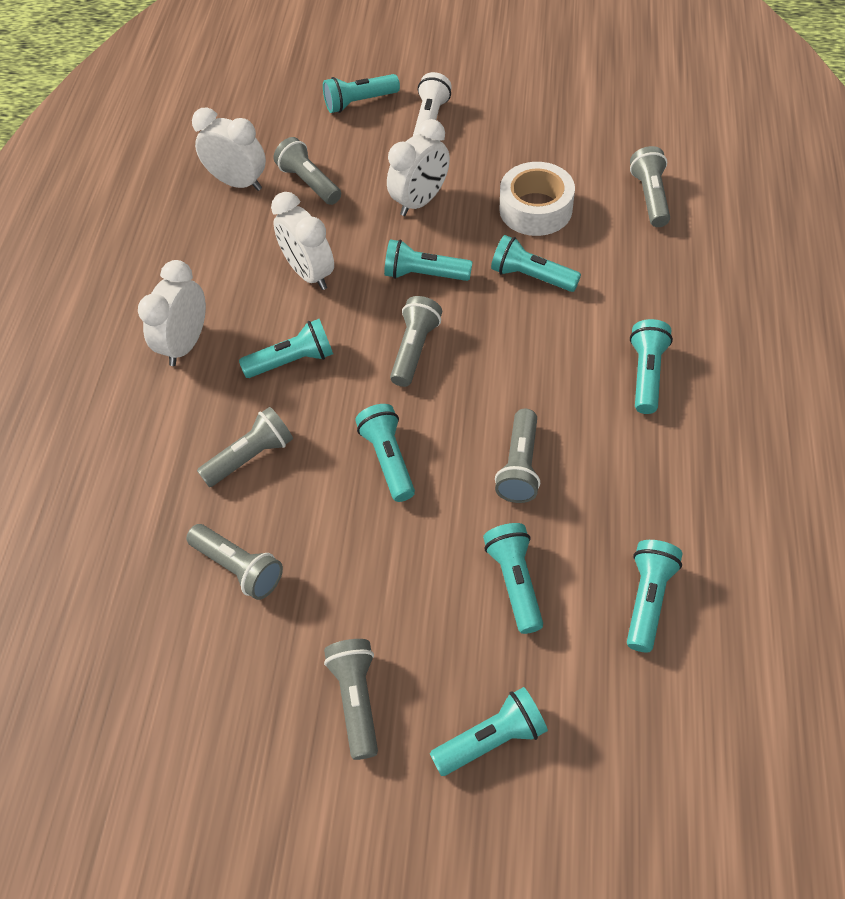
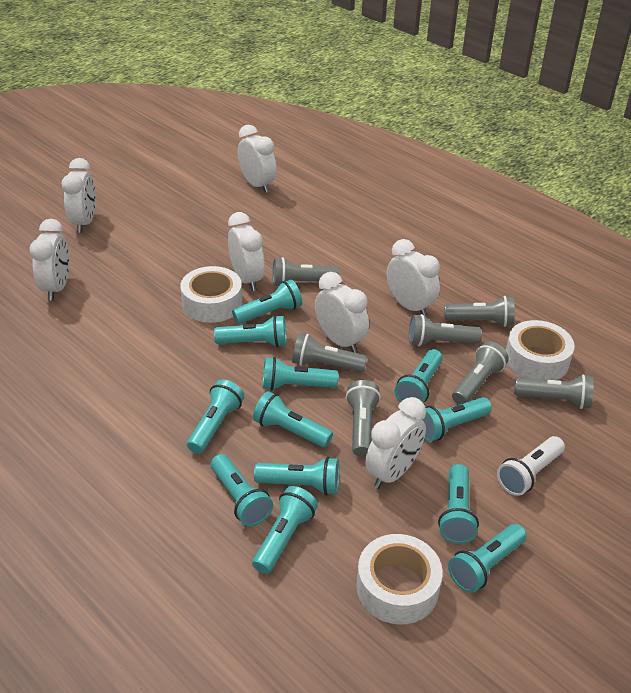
turquoise flashlight: [239,319,333,378] [323,74,400,113] [355,404,415,502] [384,240,473,281] [430,687,548,776] [483,523,543,634] [491,235,581,292] [627,540,682,652] [630,319,673,414] = 9 -> [187,379,244,454] [211,454,273,526] [214,315,286,347] [232,279,302,324] [252,486,318,574] [253,391,333,448] [254,457,340,496] [262,357,339,391] [395,349,443,403] [422,397,492,442] [438,464,479,544] [448,524,527,593] = 12
white clock: [138,260,206,366] [192,107,266,191] [271,192,334,290] [387,119,450,216] = 4 -> [30,219,70,301] [61,158,96,233] [228,212,265,291] [238,125,277,193] [315,272,369,353] [365,397,426,489] [387,239,440,317] = 7
white tape: [499,162,575,236] = 1 -> [180,266,242,323] [356,534,443,625] [506,320,575,380] = 3

